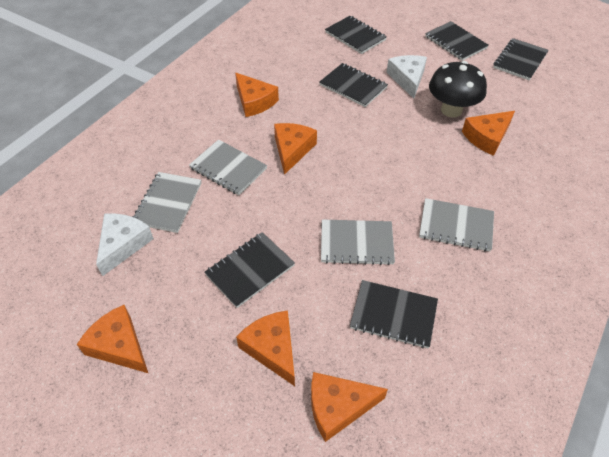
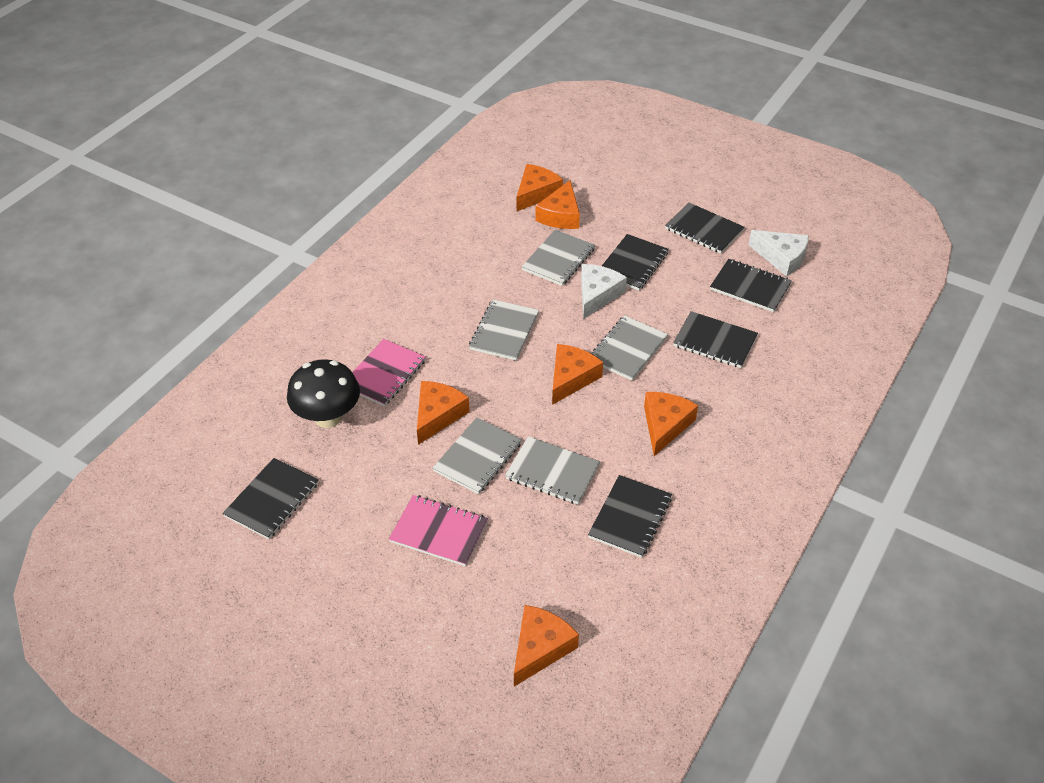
grey notebook: [132,172,202,233] [189,139,267,195] [321,219,395,265] [419,198,494,251] = 4 -> [433,417,522,494] [469,299,539,361] [505,436,600,504] [522,230,595,286] [591,315,668,381] = 5
pink notebook: none = 0 -> [352,339,425,407] [389,495,488,566] = 2

